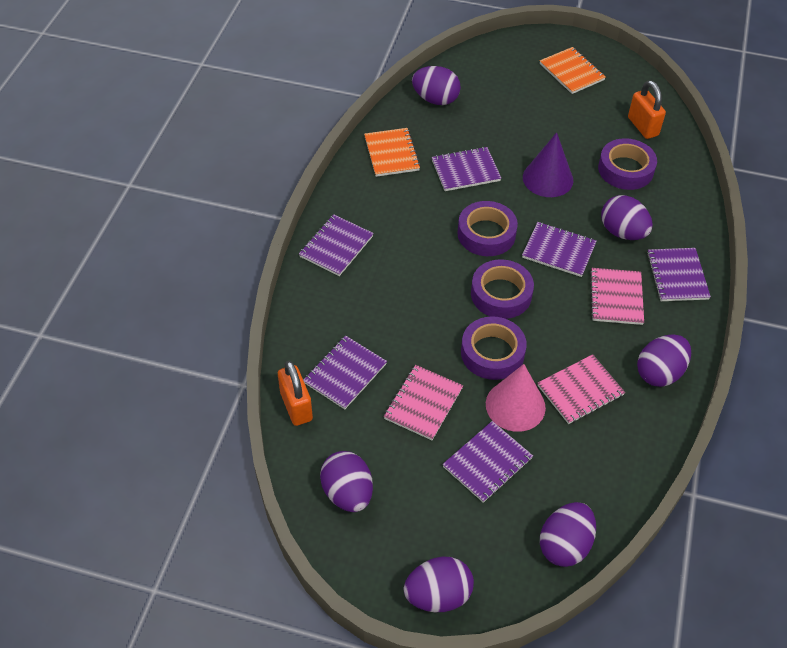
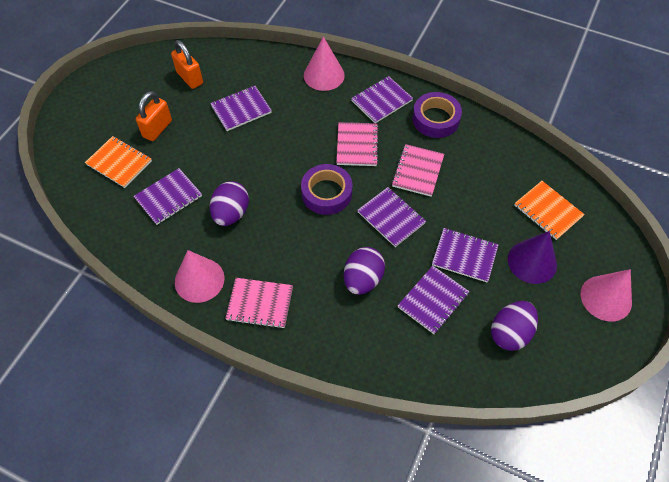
pink cone: [486,364,546,432] = 1 -> [175,250,224,303] [304,37,345,91] [581,269,632,322] = 3
purple egg: [320,451,373,512] [404,557,474,612] [412,66,461,105] [540,502,596,567] [601,195,653,240] [637,334,691,387] = 6 -> [210,181,249,226] [344,247,385,295] [491,301,538,351] = 3
purple tape: [457,201,518,256] [461,316,527,380] [471,259,534,319] [598,138,657,190] = 4 -> [301,164,352,215] [412,92,462,138] = 2

